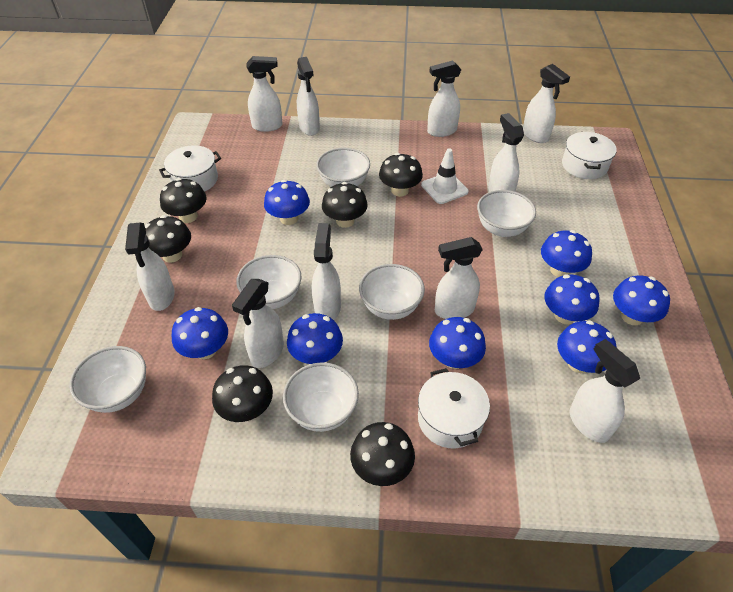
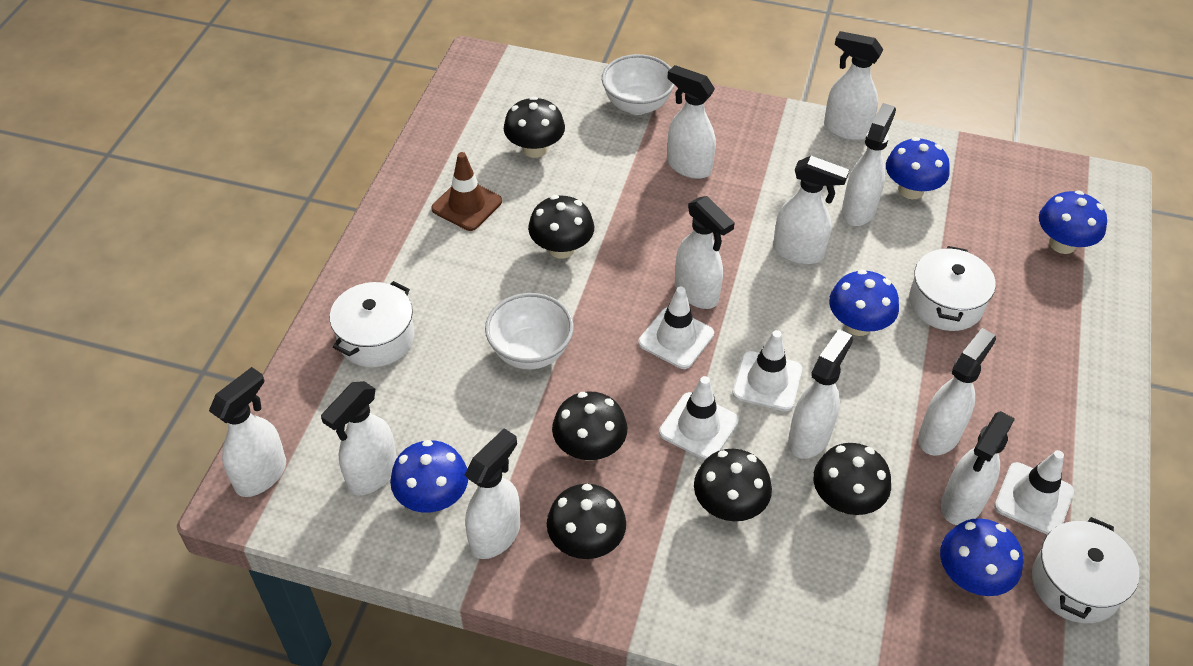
blue mushroom: [172,307,228,359] [264,180,310,225] [287,313,343,364] [429,317,486,369] [541,230,592,277] [544,274,600,324] [557,320,617,373] [613,275,670,325] = 8 -> [390,440,468,513] [829,270,899,336] [886,137,950,199] [940,518,1023,596] [1039,190,1107,254] = 5
brown traffic cone: none = 0 -> [431,152,502,231] = 1
white bowl: [69,346,146,413] [236,255,301,309] [283,362,359,432] [316,148,370,187] [359,264,425,320] [477,190,536,237] = 6 -> [485,293,574,370] [602,54,675,115] = 2
white spray bottle: [125,223,175,311] [232,279,284,368] [246,56,283,132] [297,57,320,136] [312,223,341,320] [427,60,461,137] [435,237,483,319] [488,113,524,192] [523,64,570,143] [570,339,640,443] = 10 -> [209,367,286,497] [321,381,397,495] [465,428,520,559] [667,65,716,179] [675,196,735,309] [773,156,849,264] [788,329,853,459] [824,31,884,140] [842,103,896,226] [918,328,996,456] [941,411,1015,525] = 11
white traffic cone: [421,148,469,204] = 1 -> [638,287,714,369] [659,376,739,460] [733,330,802,411] [994,450,1074,535] = 4

